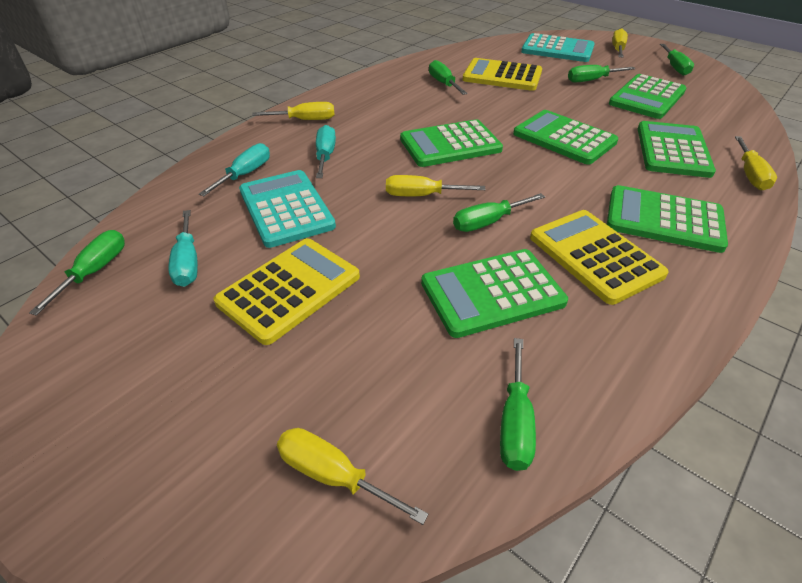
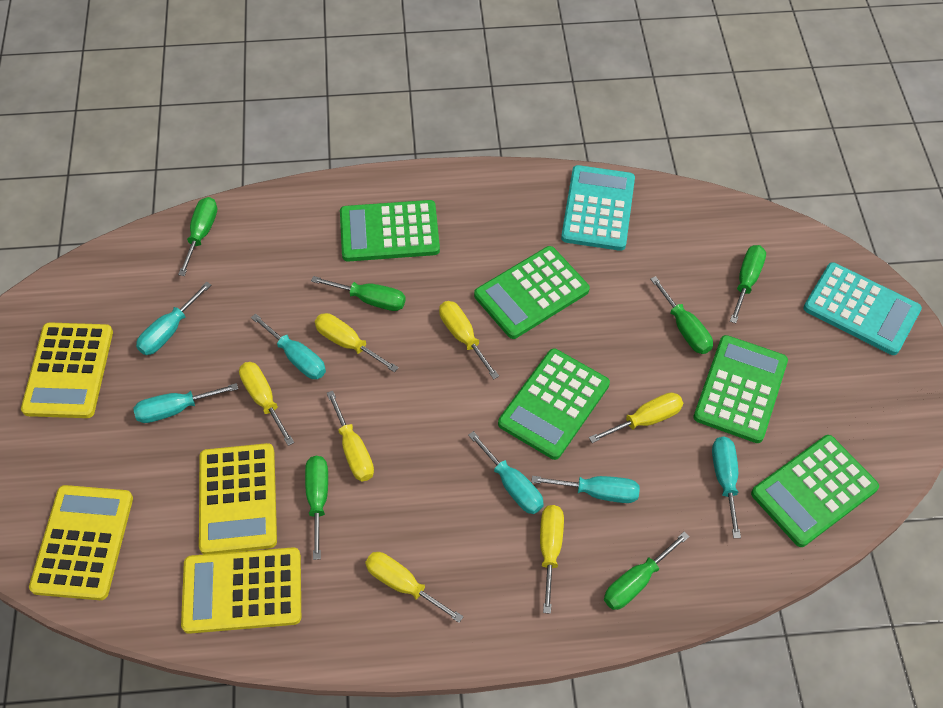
green calculator: [400,119,503,167] [421,249,568,338] [513,110,618,165] [607,185,728,253] [609,74,686,119] [638,121,716,178] = 6 -> [340,200,440,262] [474,246,590,339] [498,349,610,460] [693,335,788,443] [751,435,879,547] = 5
turquoise screwdriver: [168,210,198,287] [199,143,270,196] [316,125,336,178] = 3 -> [133,383,238,423] [136,282,211,355] [251,313,326,379] [468,431,544,514] [531,476,640,503] [712,437,741,538] = 6
yellow calculator: [214,238,360,345] [463,58,542,91] [530,210,669,305] = 3 -> [21,323,113,418] [29,485,133,600] [181,547,301,634] [199,443,277,554] = 4
yellow screwdriver: [252,102,334,120] [277,428,428,525] [386,175,485,196] [612,28,628,57] [735,136,777,190] = 5 -> [239,362,294,446] [315,313,399,372] [327,391,374,481] [365,552,463,623] [439,301,499,379] [540,505,564,614] [589,392,683,443] = 7

